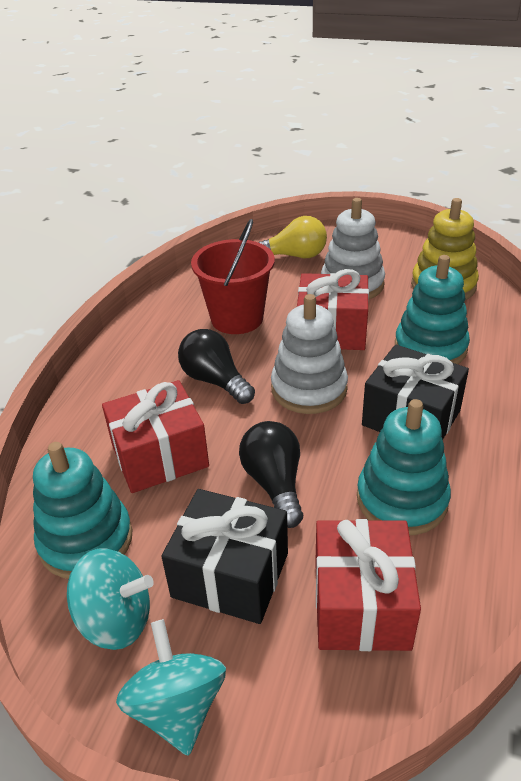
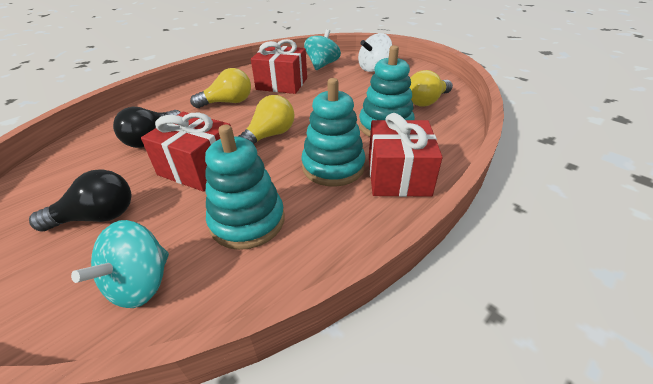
black gift: [161,489,288,624] [362,344,469,440] = 2 -> none = 0
red bucket: [191,219,275,334] = 1 -> none = 0
white spinning top: none = 0 -> [358,33,392,72] = 1
white stacking toy: [271,294,348,414] [321,198,385,299] = 2 -> none = 0
yellow light bulb: [258,216,327,258] = 1 -> [190,68,251,108] [238,95,295,144] [410,70,453,106] = 3
yellow stacking toy: [411,198,479,300] = 1 -> none = 0

